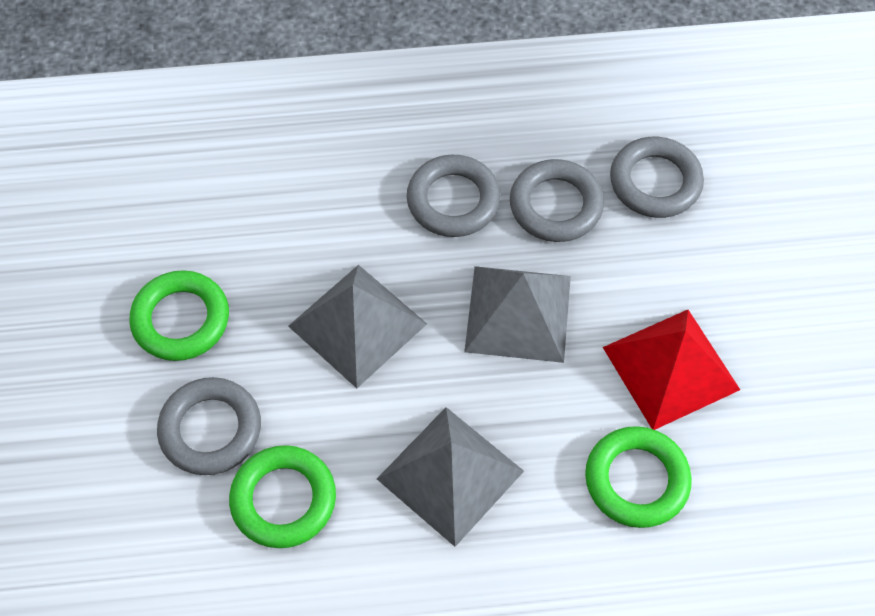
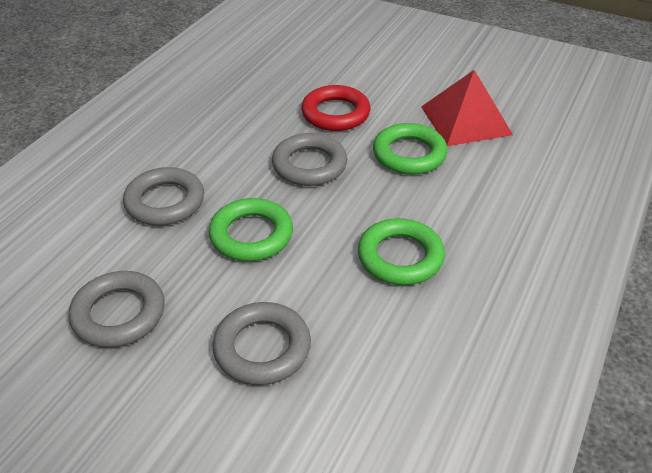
grey pyramid: [288,265,427,388] [377,407,524,547] [464,266,571,363] = 3 -> none = 0
red ring: none = 0 -> [301,85,371,131] = 1

